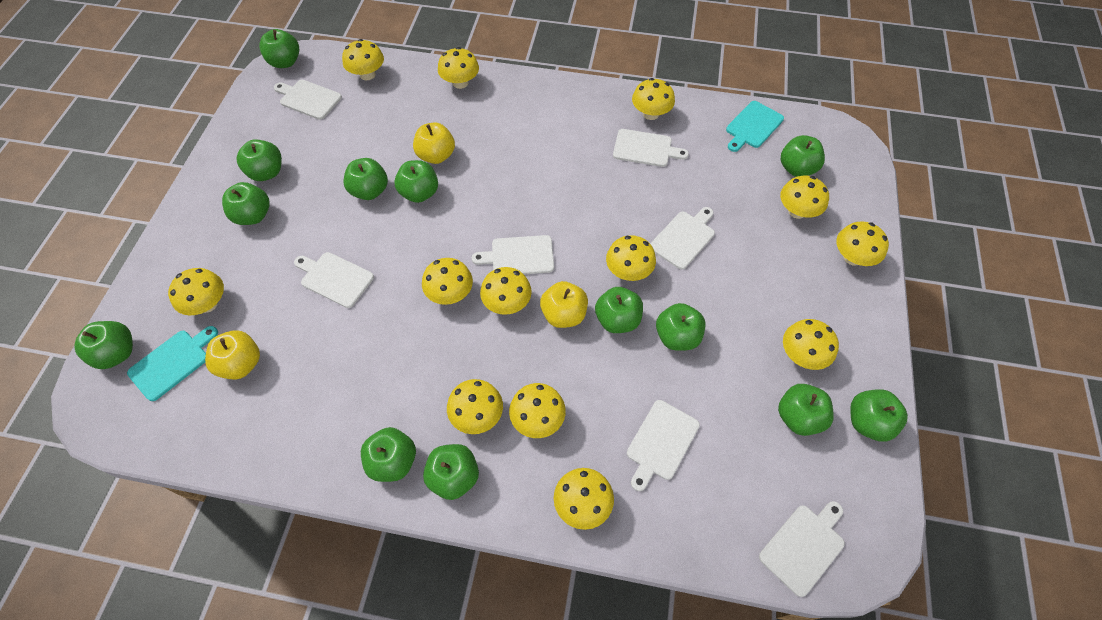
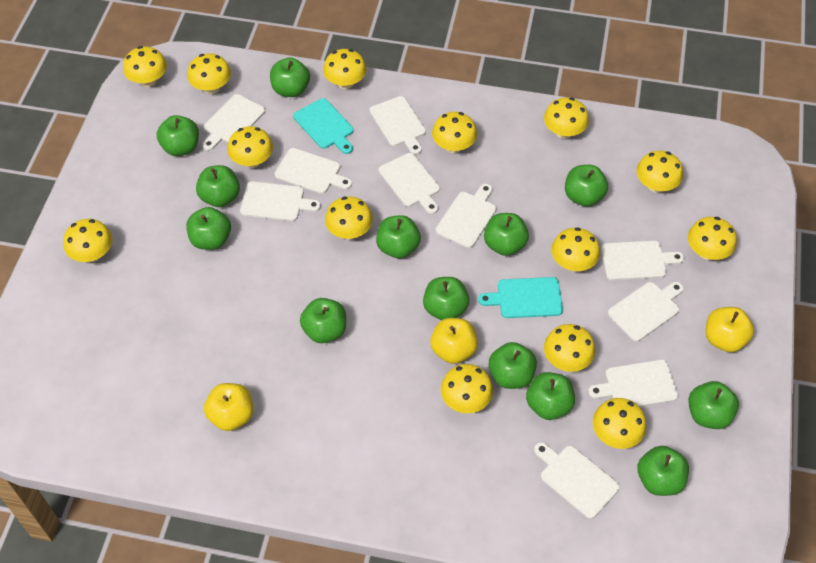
white cutting board: [274,80,342,120] [294,252,374,308] [472,235,554,274] [613,129,689,167] [627,400,700,491] [650,207,715,269] [759,501,845,597] = 7 -> [202,94,265,151] [240,181,321,221] [274,148,352,194] [369,96,426,155] [379,153,440,214] [436,184,496,248] [534,442,620,519] [588,360,678,407] [601,240,684,280] [608,282,684,341] = 10
yellow mushroom: [168,268,224,315] [342,39,384,80] [422,258,473,305] [438,47,479,89] [447,379,503,434] [480,267,532,315] [509,383,566,438] [554,468,614,530] [606,235,656,281] [632,78,675,120] [780,176,829,219] [783,319,839,370] [836,222,889,266] = 13 -> [63,219,112,262] [123,46,167,87] [187,53,231,94] [228,126,273,168] [323,49,366,89] [325,196,373,239] [432,112,477,153] [441,364,493,413] [544,97,589,139] [544,324,595,372] [551,227,600,271] [593,398,646,449] [637,151,683,193] [688,217,737,260] = 14

